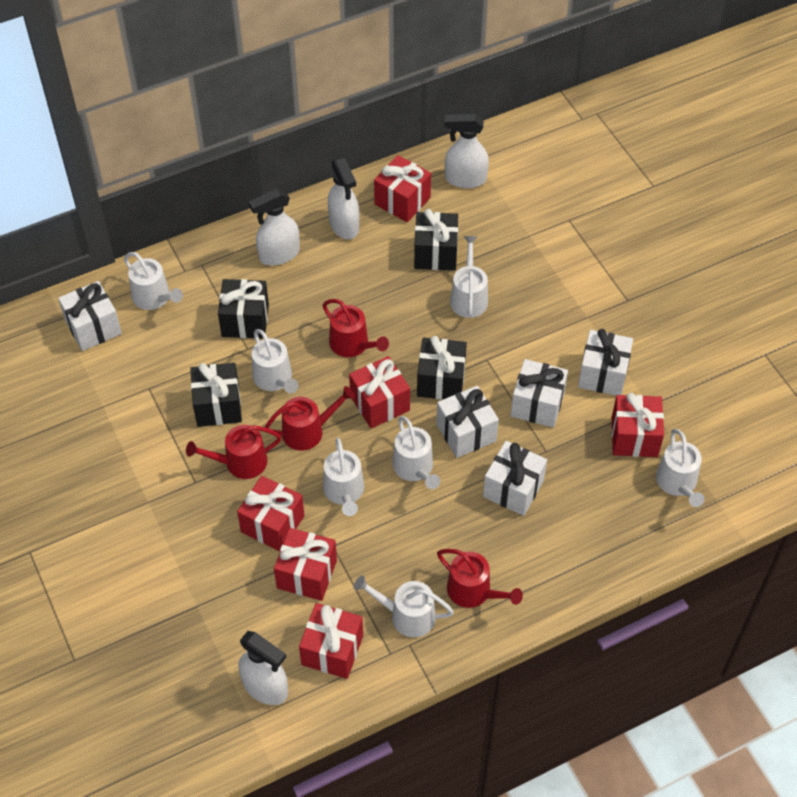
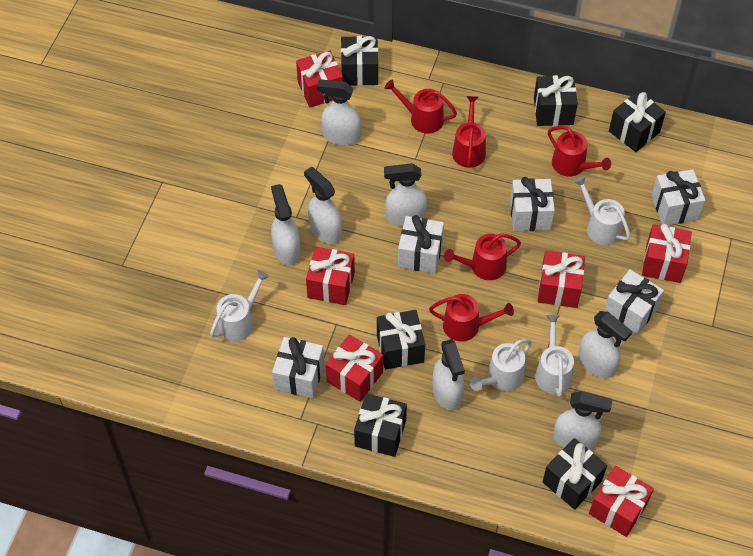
black gift: [190,363,242,427] [218,279,269,339] [414,209,458,270] [417,336,467,400] = 4 -> [341,36,378,86] [354,393,407,457] [377,310,425,370] [534,75,578,126] [543,438,607,510] [609,91,666,152] = 6
red watering can: [186,425,281,479] [265,386,355,451] [323,299,389,357] [437,549,523,608] = 4 -> [384,79,457,133] [429,294,514,341] [444,233,521,280] [452,96,486,168] [548,126,611,176] = 5
white spray bottle: [238,631,288,705] [249,189,300,266] [328,157,359,239] [444,114,489,188] = 4 -> [271,184,301,266] [304,167,342,244] [317,79,361,145] [384,163,427,226] [433,339,465,410] [554,391,613,450] [578,311,632,378] = 7
white watering can: [124,252,183,310] [252,329,298,394] [323,438,364,516] [354,575,454,638] [392,416,440,489] [450,236,488,318] [656,429,704,507] = 7 -> [210,270,269,342] [470,339,532,391] [535,315,574,397] [574,176,630,245] = 4

